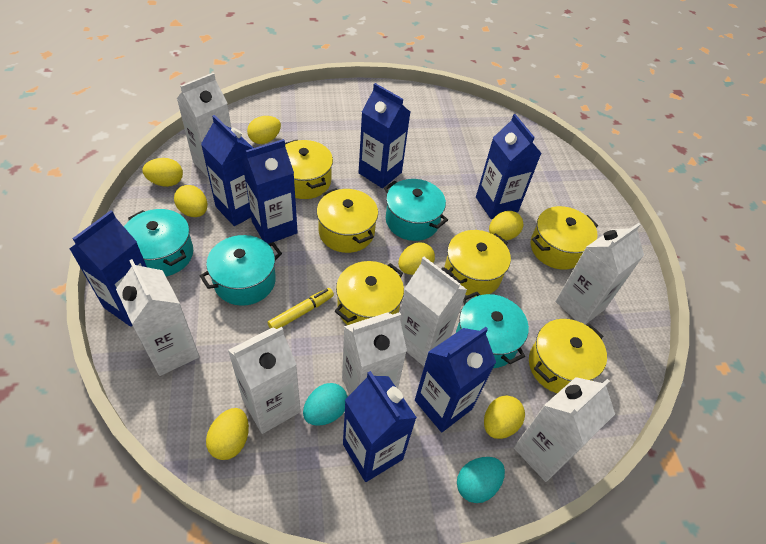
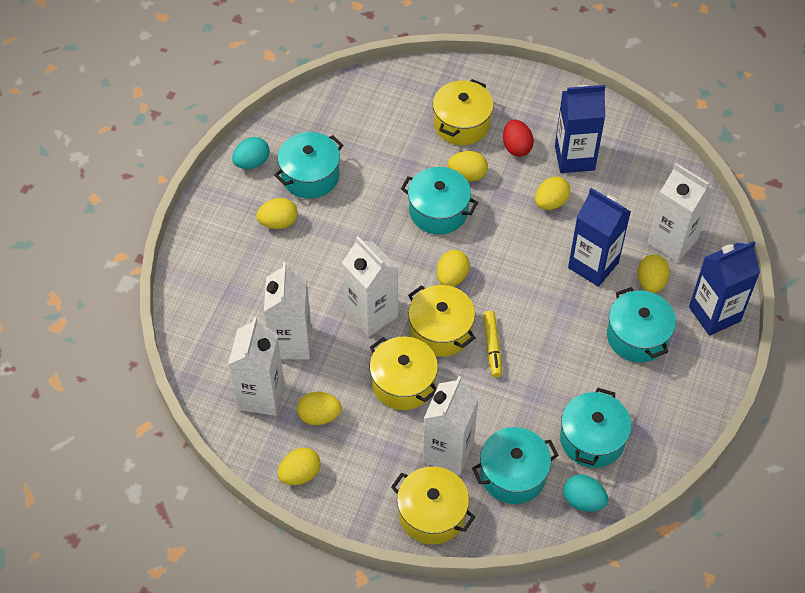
blue carton: [69,210,147,327] [201,115,253,226] [242,139,298,244] [343,371,417,482] [359,83,410,188] [415,327,496,432] [476,114,542,219] = 7 -> [555,85,605,173] [568,188,631,287] [689,241,760,336] = 3
red egg: none = 0 -> [503,119,534,157] = 1
turquoise pot: [124,209,193,276] [200,235,282,306] [384,179,448,241] [456,292,529,368] = 4 -> [274,132,343,199] [401,167,478,235] [472,427,559,504] [560,388,632,468] [607,287,676,363] = 5
white carton: [116,259,200,376] [177,73,231,178] [228,327,301,434] [342,312,407,395] [400,257,467,366] [514,377,615,482] [555,223,644,325] = 7 -> [228,317,284,416] [264,262,312,360] [342,236,398,337] [423,376,479,476] [648,163,714,262] = 5
yellow pot: [285,140,333,199] [317,188,378,253] [335,261,404,325] [444,230,511,297] [529,319,607,393] [531,206,598,270] = 6 -> [370,337,438,410] [391,466,475,545] [408,285,476,357] [433,79,494,145] = 4

